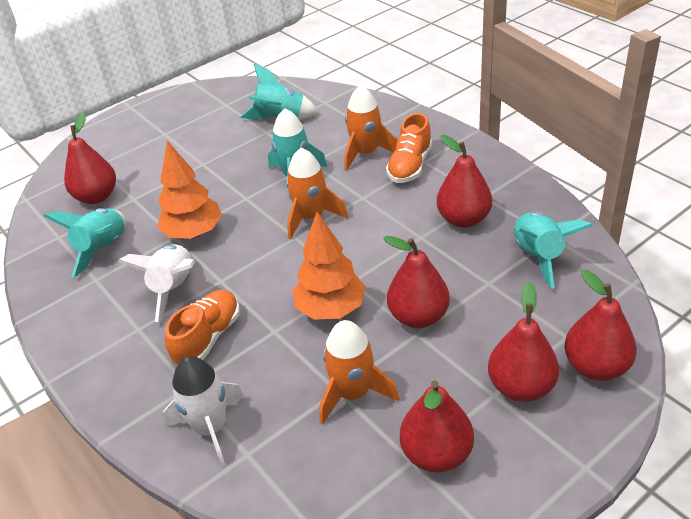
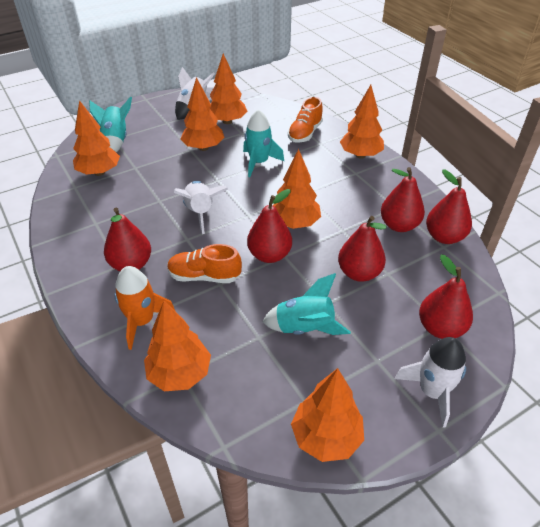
orange rocket: [286,148,348,239] [319,320,400,424] [344,85,397,171] = 3 -> [114,266,175,350] = 1
orange tree: [157,141,222,239] [293,212,366,320] = 2 -> [73,100,120,176] [144,301,211,391] [181,77,224,151] [210,54,247,124] [273,149,321,229] [291,368,364,462] [340,85,384,159] = 7
turquoise rocket: [44,208,126,278] [240,64,318,120] [268,108,327,198] [514,212,593,289] = 4 -> [89,96,132,153] [243,110,284,177] [262,273,351,335] = 3
white rocket: [118,244,195,322] [163,356,244,466] = 2 -> [174,181,228,234] [175,67,215,120] [395,337,466,428] = 3

